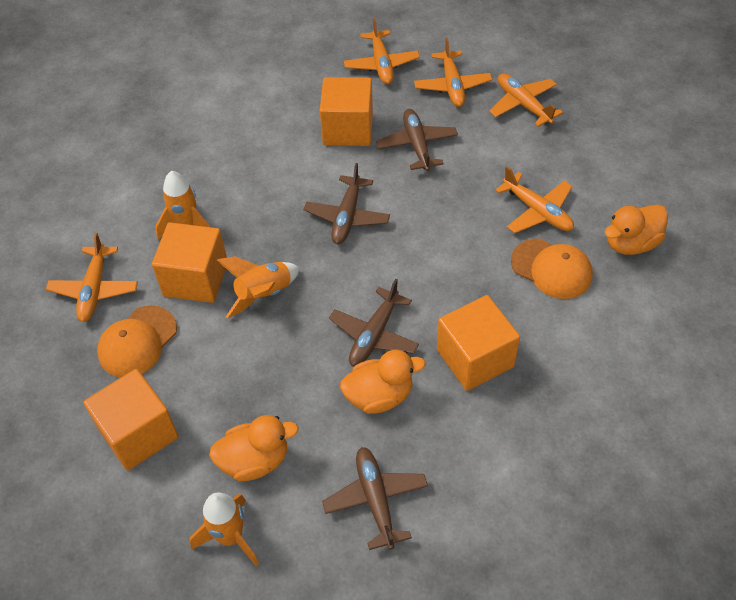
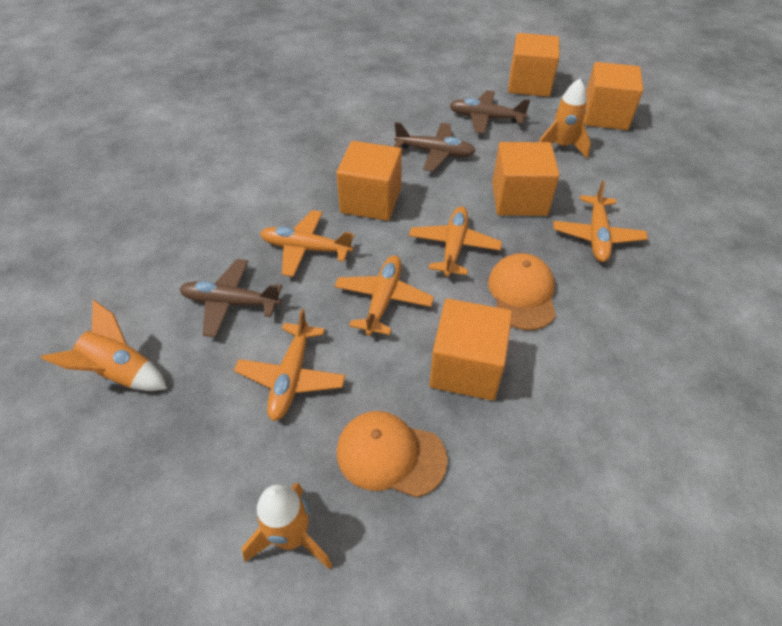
brown plane: [304,163,390,244] [322,447,428,550] [329,279,419,366] [376,109,458,171] = 4 -> [180,259,282,337] [394,122,476,171] [450,90,530,134] = 3
orange cube: [83,369,179,471] [152,222,227,303] [320,77,373,146] [437,295,520,391] = 4 -> [336,141,402,221] [429,299,512,401] [492,142,560,216] [508,33,559,97] [583,62,643,130] = 5
orange duck: [209,415,299,481] [340,350,426,414] [604,204,668,255] = 3 -> none = 0

